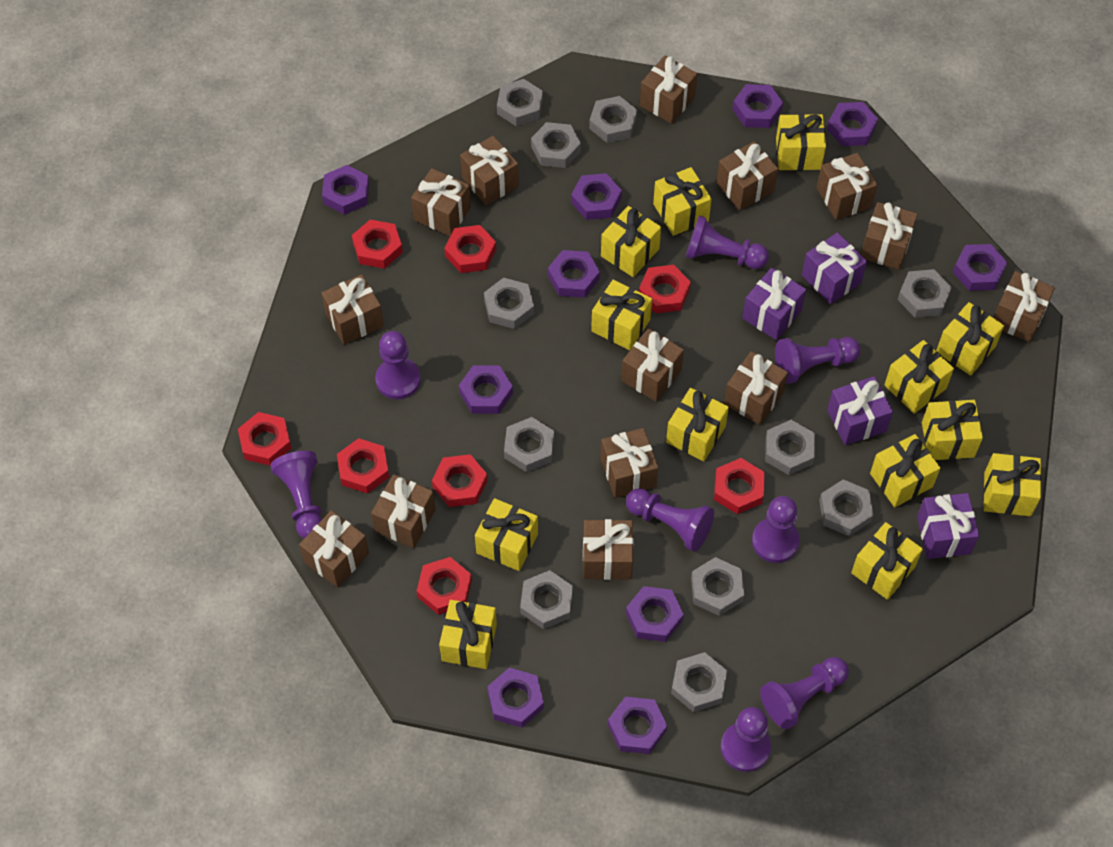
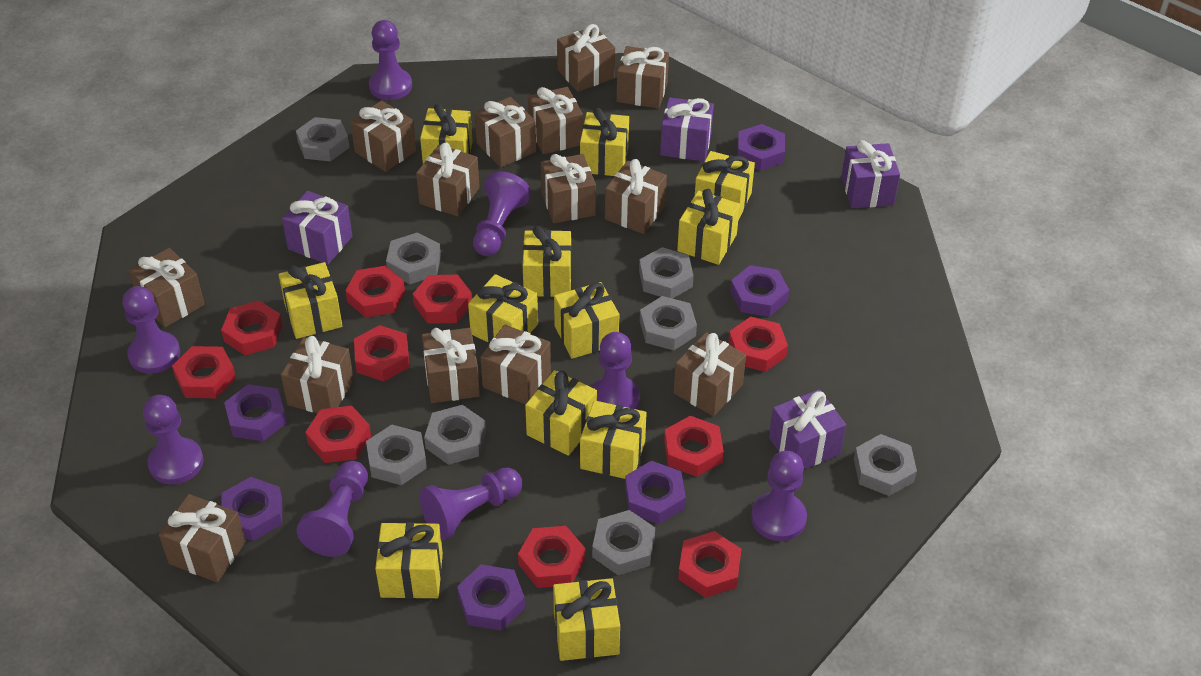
grey nut: [484,278,534,329] [497,79,543,126] [504,417,554,472] [520,570,573,629] [531,122,581,168] [589,96,637,143] [671,652,727,712] [691,557,744,616] [765,420,815,475] [819,479,873,536] [898,269,952,318] = 11 -> [296,117,350,161] [366,425,427,485] [386,232,441,284] [424,405,486,465] [592,510,655,575] [639,247,694,299] [640,296,697,350] [854,434,917,496] = 8
purple nut: [322,165,369,215] [459,365,513,414] [487,668,544,728] [548,250,600,298] [571,173,622,220] [608,697,667,754] [626,586,684,642] [733,84,783,128] [827,102,878,146] [953,244,1007,291] = 10 -> [221,477,282,541] [224,384,287,441] [457,564,525,631] [625,461,686,524] [730,265,789,317] [737,124,785,171] = 6
red nut: [238,412,292,466] [337,438,389,494] [352,220,403,269] [417,557,472,615] [432,454,488,507] [444,225,496,273] [639,265,691,314] [714,458,765,514] = 8 -> [172,346,236,398] [221,300,283,355] [305,406,371,463] [345,266,405,318] [354,325,410,381] [413,275,472,324] [518,526,586,588] [664,416,724,477] [678,531,742,598] [728,317,788,372] = 10
yellow gift: [439,600,497,669] [475,498,538,571] [591,280,652,350] [601,206,661,277] [653,167,712,236] [666,388,729,461] [776,114,826,171] [851,522,923,600] [870,434,941,507] [884,340,954,414] [922,400,983,460] [936,302,1004,376] [983,453,1042,516] = 13 -> [279,262,342,339] [375,522,443,599] [420,104,473,164] [468,274,538,343] [523,226,572,297] [525,370,597,456] [553,578,620,661] [554,282,619,359] [580,108,629,176] [580,400,647,479] [677,189,740,265] [695,151,755,220] = 12

